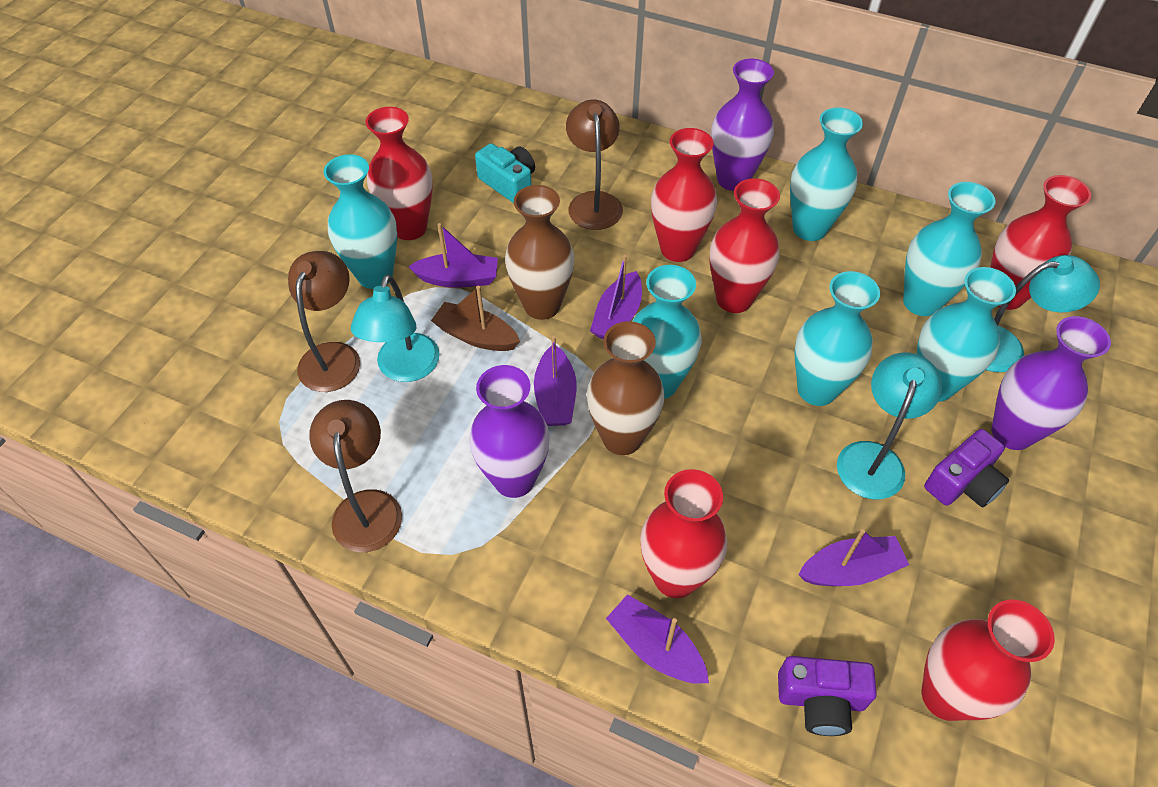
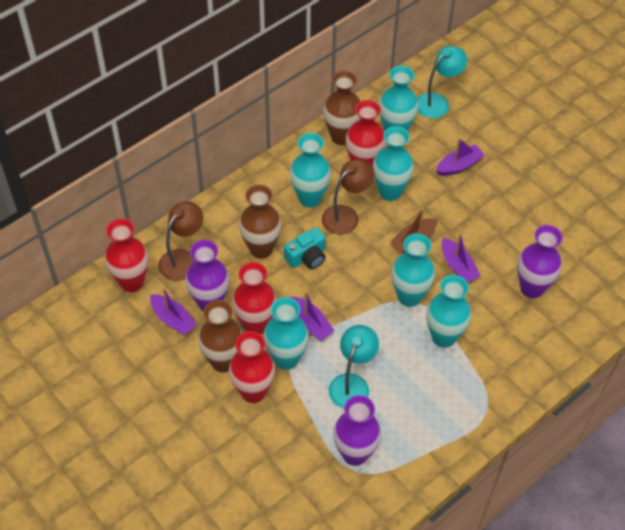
brown lamp: [288,251,360,392] [309,400,402,552] [566,99,623,230] = 3 -> [158,201,203,281] [322,159,374,235] = 2
brown vase: [505,185,575,320] [587,321,665,455] = 2 -> [198,300,243,372] [239,185,282,259] [323,71,361,145] = 3
purple boat: [408,223,498,288] [534,336,577,426] [590,255,642,339] [606,594,709,684] [798,529,909,586] = 5 -> [150,288,197,335] [290,291,334,341] [436,138,485,176] [442,233,481,283] = 4
purple camera: [778,656,877,736] [924,429,1009,507] = 2 -> none = 0
red vase: [365,107,433,240] [640,469,727,598] [651,128,717,262] [709,178,780,313] [922,600,1055,721] [990,175,1091,310] = 6 -> [105,219,149,292] [229,331,275,403] [232,262,277,334] [346,100,386,168] = 4
turquoise lamp: [351,274,440,382] [837,352,942,499] [986,255,1100,372] = 3 -> [329,325,379,409] [417,46,467,119] = 2

